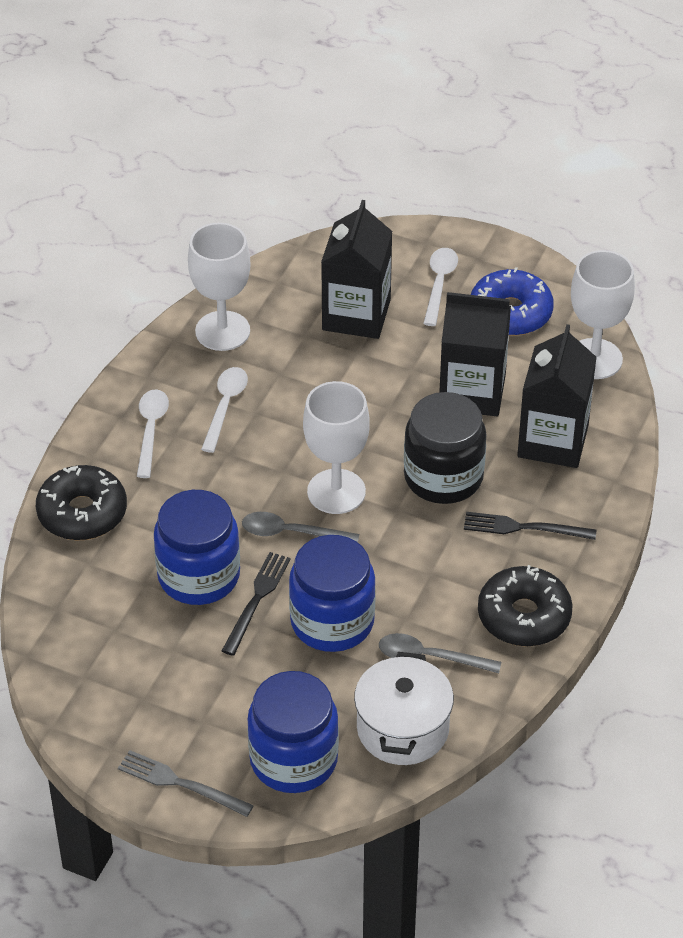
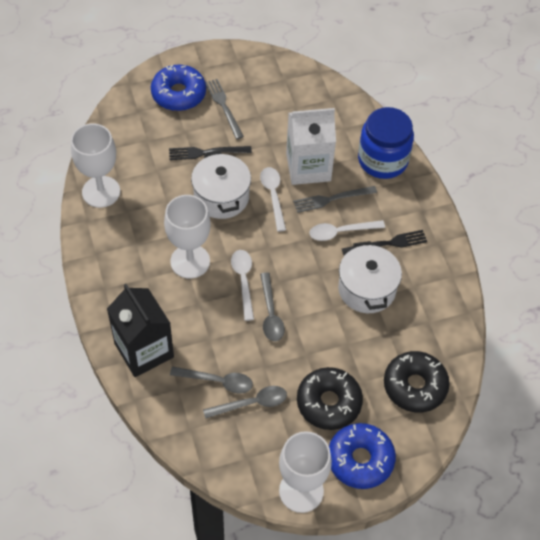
black carton: [321,200,392,339] [439,292,511,416] [517,324,597,468] = 3 -> [107,284,174,377] = 1
black jar: [404,392,487,504] = 1 -> none = 0
blue donut: [471,267,554,336] = 1 -> [151,65,206,111] [329,423,396,489] = 2
blue jar: [154,490,240,605] [248,671,339,793] [289,535,376,652] = 3 -> [358,107,414,179] = 1
grey fork: [118,750,254,817] = 1 -> [206,79,244,139] [293,186,377,213] = 2
grey spoon: [242,512,359,542] [379,633,501,673] = 2 -> [170,366,253,394] [203,386,287,419] [260,272,285,341] = 3
white carton: none = 0 -> [286,108,336,185] = 1
white pot: [354,652,454,765] = 1 -> [191,151,251,219] [338,241,402,313] = 2

